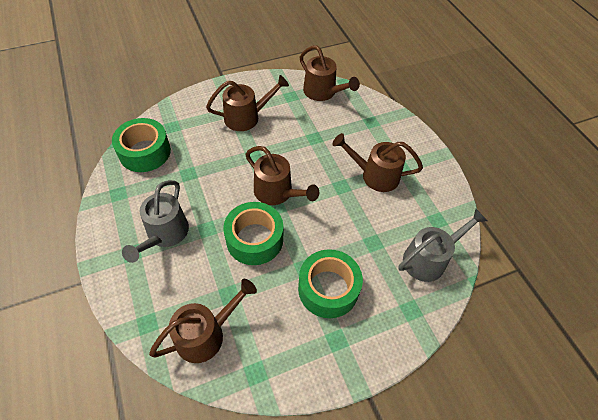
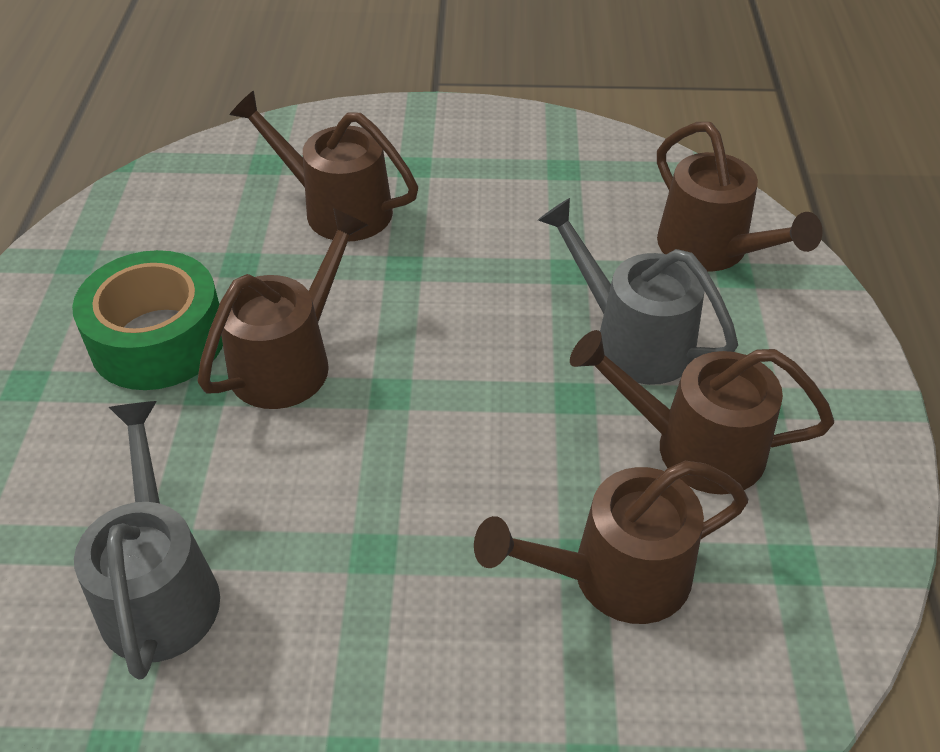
green tape: [112,118,171,172] [223,202,283,265] [298,249,363,318] = 3 -> [72,250,223,390] = 1

